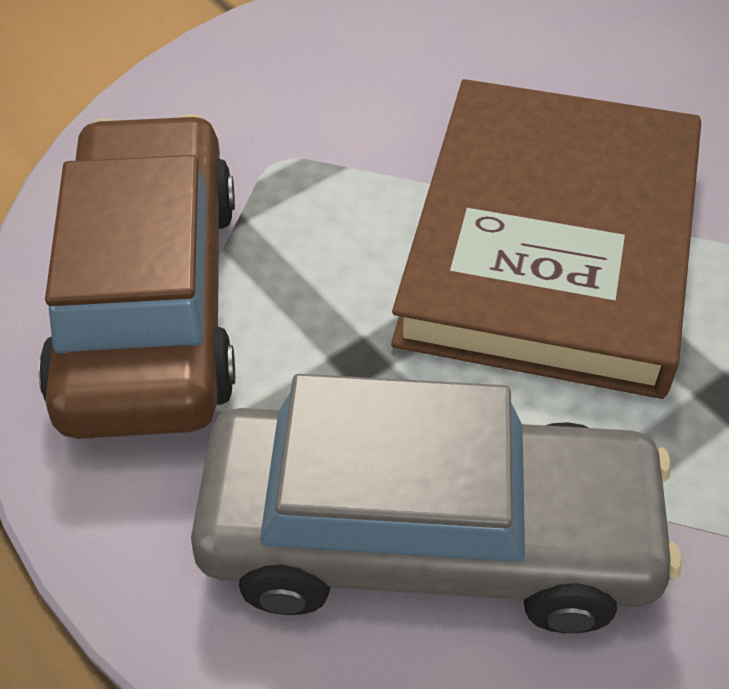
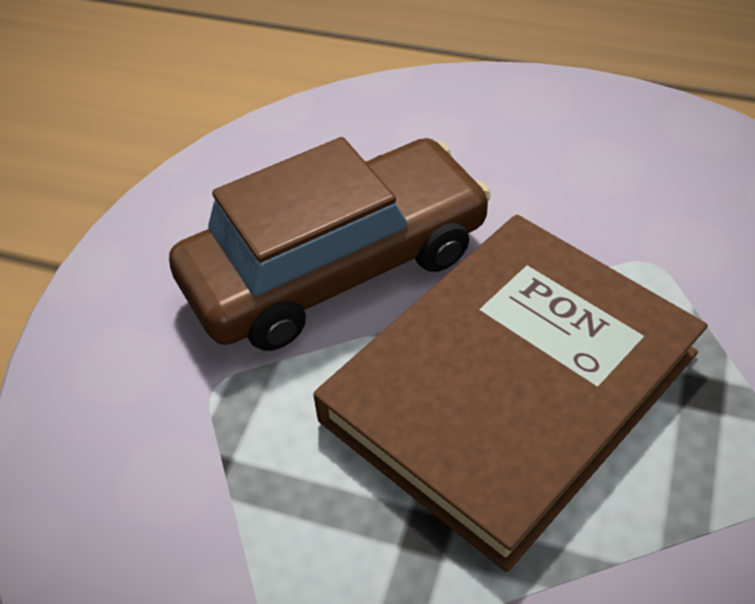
grey car: [191,374,681,633] = 1 -> none = 0

